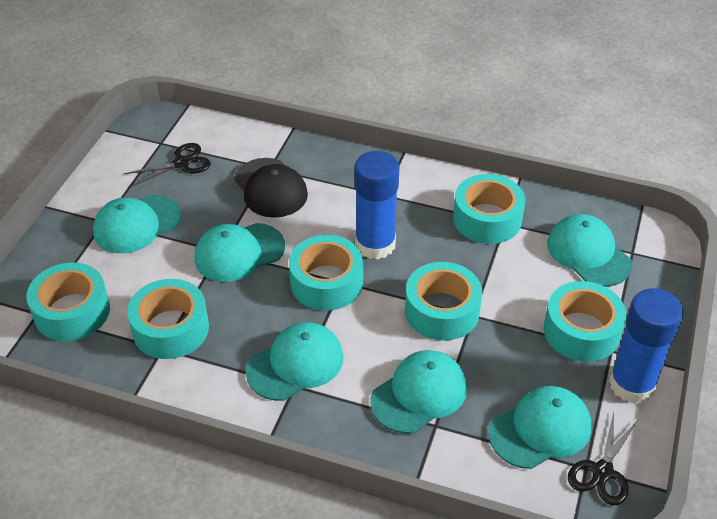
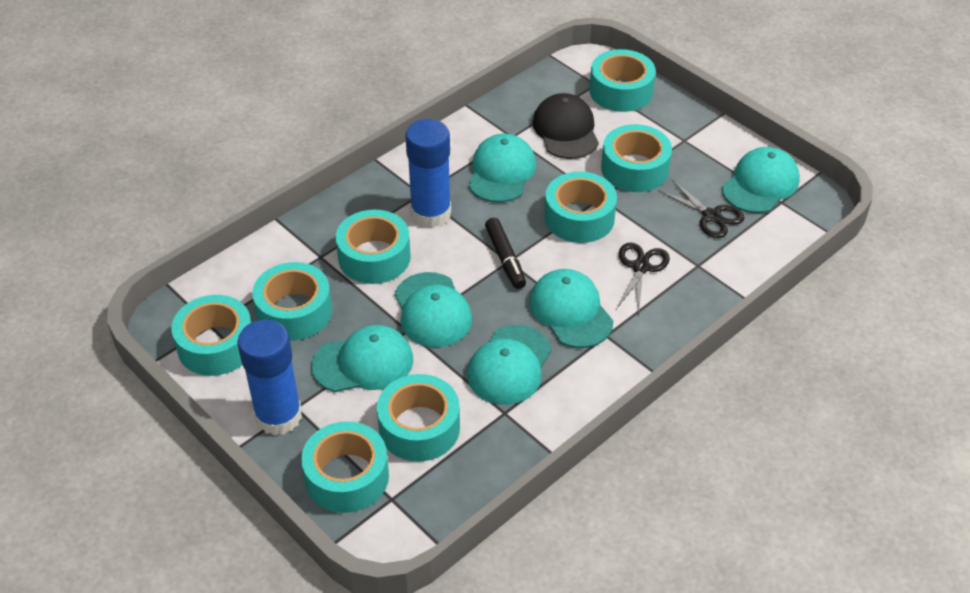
black marker: none = 0 -> [485,218,526,289] = 1
turquoise tape: [26,263,110,341] [127,279,209,359] [289,235,363,311] [405,262,482,340] [453,174,525,244] [544,281,626,362] = 6 -> [171,295,251,376] [252,262,332,340] [301,421,389,513] [336,210,411,284] [377,374,460,462] [545,172,617,243] [589,49,656,112] [601,124,672,192] = 8

